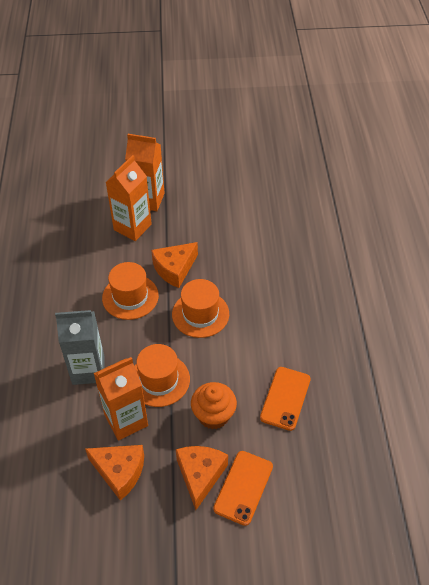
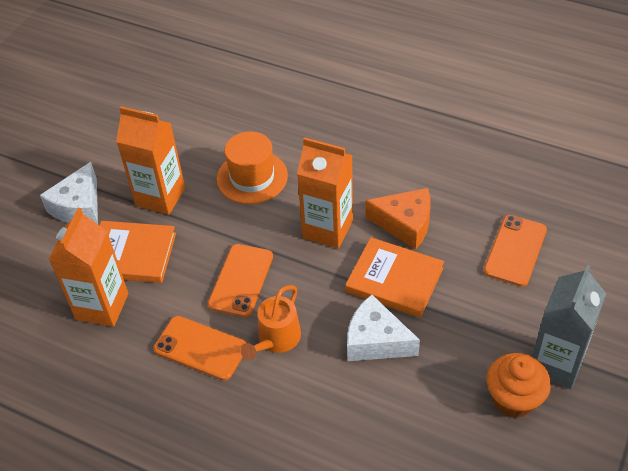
orange book: none = 0 -> [100,221,176,283] [345,237,444,318] = 2
orange cheese: [85,445,144,501] [151,242,198,288] [176,446,228,510] = 3 -> [366,188,431,250] = 1
orange hat: [102,262,159,320] [135,344,190,407] [172,279,229,338] = 3 -> [217,131,288,204] = 1
orange phone: [213,451,273,526] [260,367,311,431] = 2 -> [154,316,246,381] [208,244,273,317] [484,215,547,287] = 3
orange watering can: none = 0 -> [240,285,301,360] = 1
white cheese: none = 0 -> [40,162,98,224] [347,295,420,361] = 2

